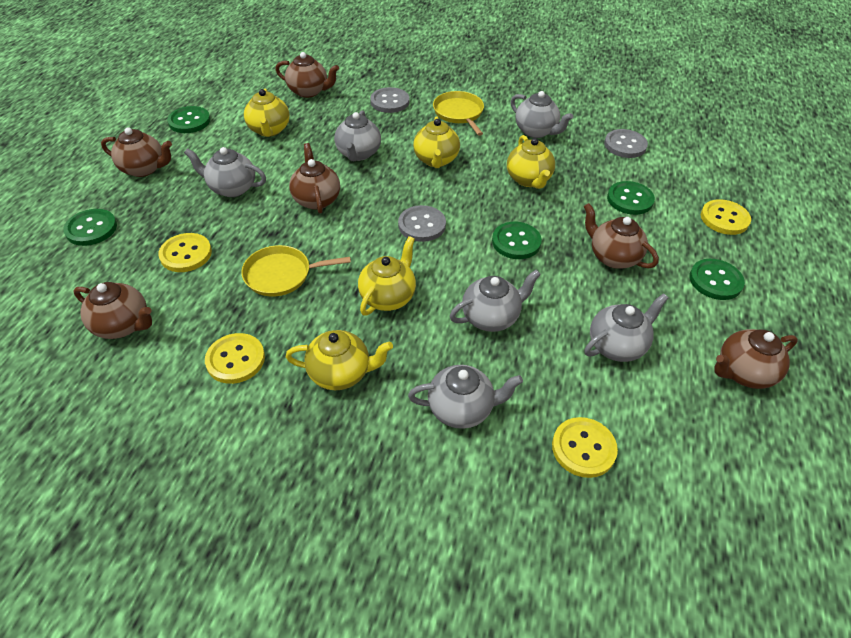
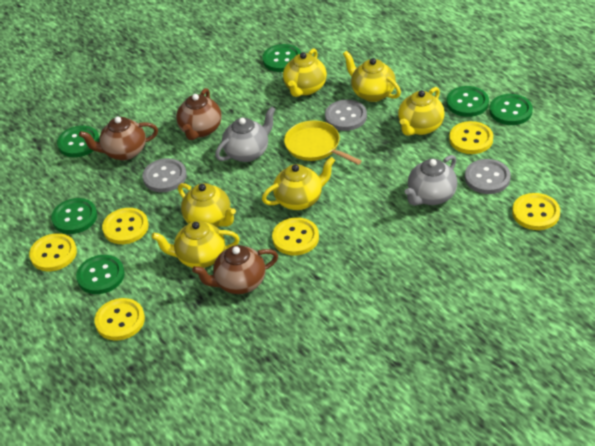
brown teapot: [73,282,152,339] [101,127,172,177] [275,52,339,98] [289,143,340,214] [584,203,659,269] [714,329,798,389] = 6 -> [79,117,158,160] [176,88,222,140] [192,245,278,294] = 3
green button: [63,209,117,246] [167,106,210,133] [492,222,542,259] [607,181,655,215] [689,259,745,300] = 5 -> [51,198,97,234] [57,126,100,157] [76,255,125,294] [262,44,301,72] [447,86,489,117] [489,94,533,125] = 6
grey teapot: [184,147,266,197] [334,111,381,161] [408,365,523,429] [450,270,541,332] [511,91,573,138] [585,293,668,362] = 6 -> [215,106,276,162] [405,155,457,206] = 2
yellow button: [158,233,212,272] [205,333,265,384] [552,417,618,478] [701,199,751,235] = 4 -> [29,233,77,271] [95,298,145,340] [102,208,149,244] [272,218,319,255] [449,121,493,154] [512,193,560,230] = 6
yellow pan: [241,245,351,297] [433,91,484,136] = 2 -> [284,121,362,165] = 1
yellow teapot: [244,89,290,137] [286,330,393,390] [358,236,416,316] [413,117,460,168] [507,135,555,189] = 5 -> [152,221,240,268] [178,183,236,227] [262,157,335,210] [283,48,327,97] [343,51,401,102] [398,87,445,136] = 6

